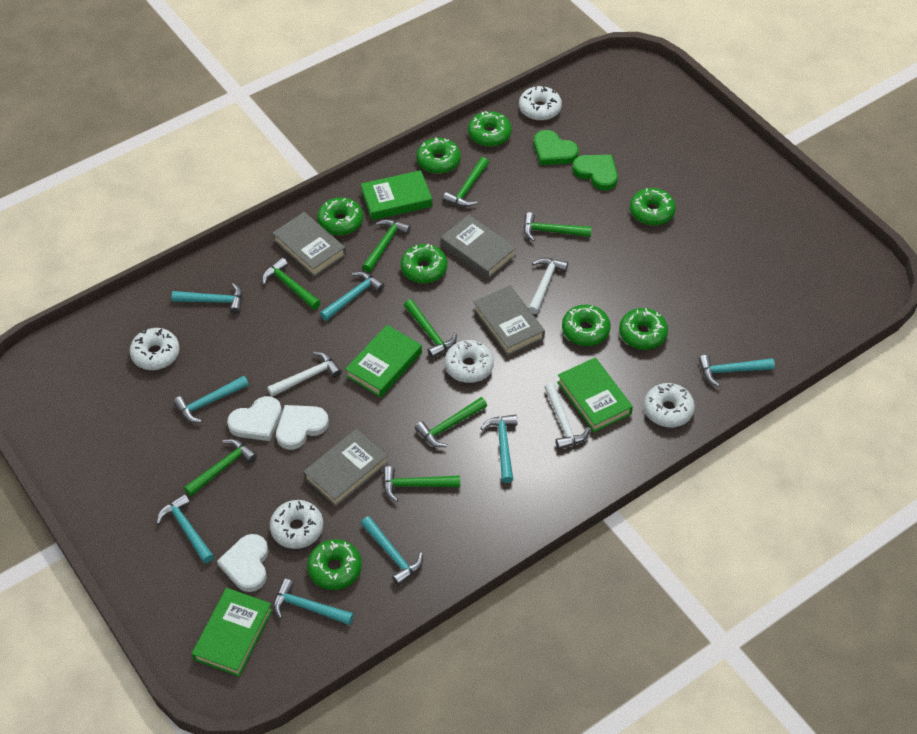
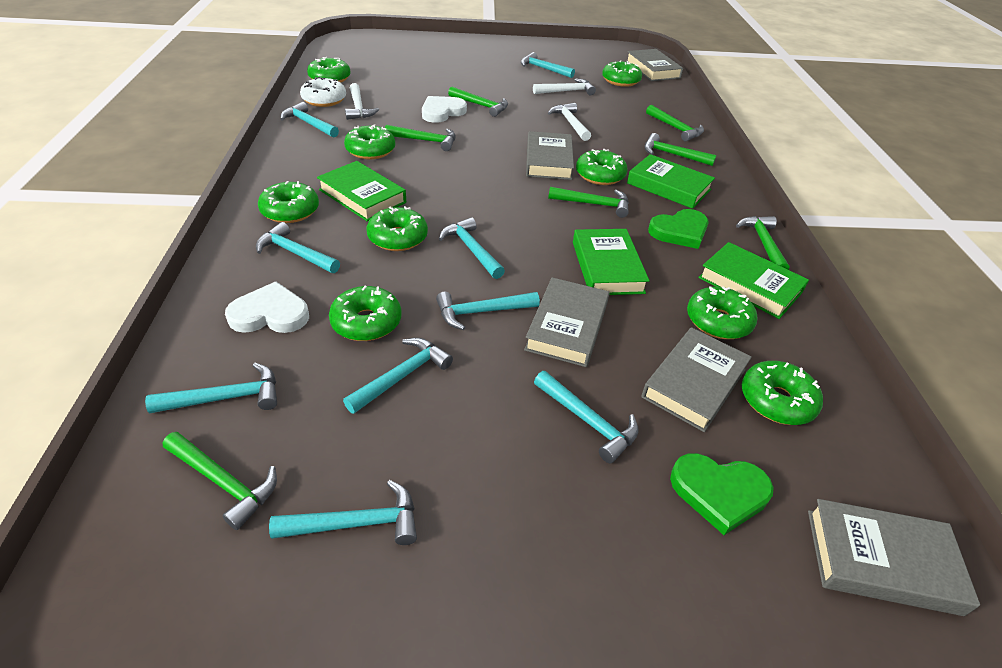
green donut: [307,539,362,590] [317,197,363,235] [401,244,447,284] [416,137,461,174] [468,111,512,147] [562,304,611,346] [619,308,668,350] [630,188,676,226] = 8 -> [258,181,319,223] [307,57,351,83] [329,286,402,341] [344,124,395,159] [367,206,428,251] [576,149,628,185] [602,60,642,87] [687,286,757,339] [742,361,823,425] = 9
green hammer: [184,439,257,496] [262,258,321,309] [362,219,411,272] [383,466,460,502] [404,299,457,358] [415,397,487,447] [443,157,489,207] [524,212,592,242] = 8 -> [163,432,277,530] [385,125,456,151] [448,87,508,117] [548,187,629,218] [644,133,716,166] [646,105,704,141] [736,216,789,270] = 7
grey book: [272,212,346,277] [303,429,388,507] [441,215,516,279] [473,285,545,356] = 4 -> [524,277,610,367] [526,131,574,180] [626,49,683,81] [641,327,752,432] [808,499,980,616] = 5
turquoise hammer: [157,494,214,563] [172,283,243,314] [173,376,249,423] [273,579,354,625] [320,271,385,321] [361,516,423,586] [481,415,517,483] [699,355,775,387] = 8 -> [145,363,277,413] [256,222,340,273] [269,480,417,545] [280,102,339,138] [343,338,453,414] [436,292,540,330] [439,217,505,279] [521,52,575,78] [534,371,639,463] = 9
white donut: [129,328,180,370] [270,500,323,549] [444,340,494,383] [519,86,562,121] [644,383,695,427] = 5 -> [300,77,346,107] = 1
white heart: [217,534,268,592] [227,396,282,441] [276,405,329,450] = 3 -> [225,282,309,333] [422,96,467,123] = 2

